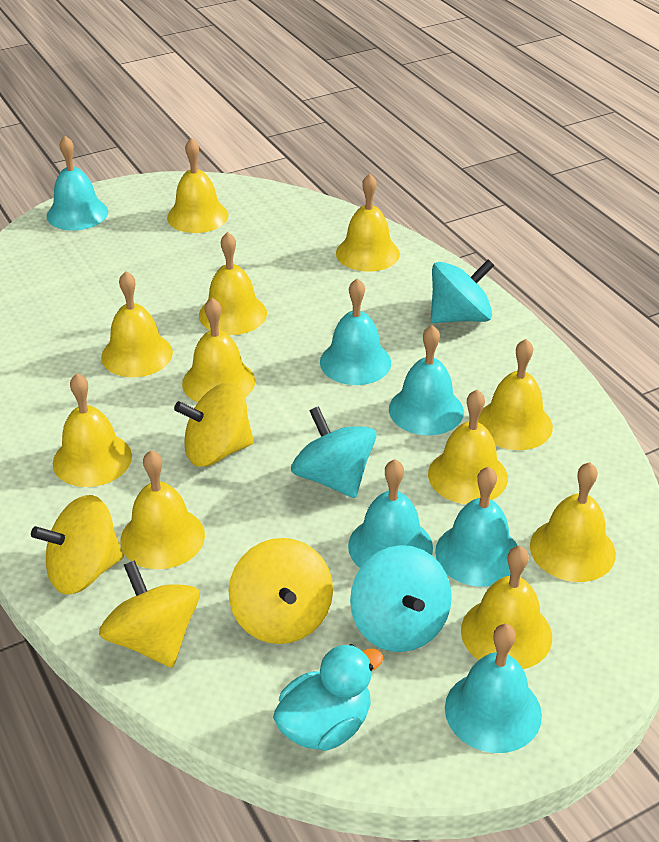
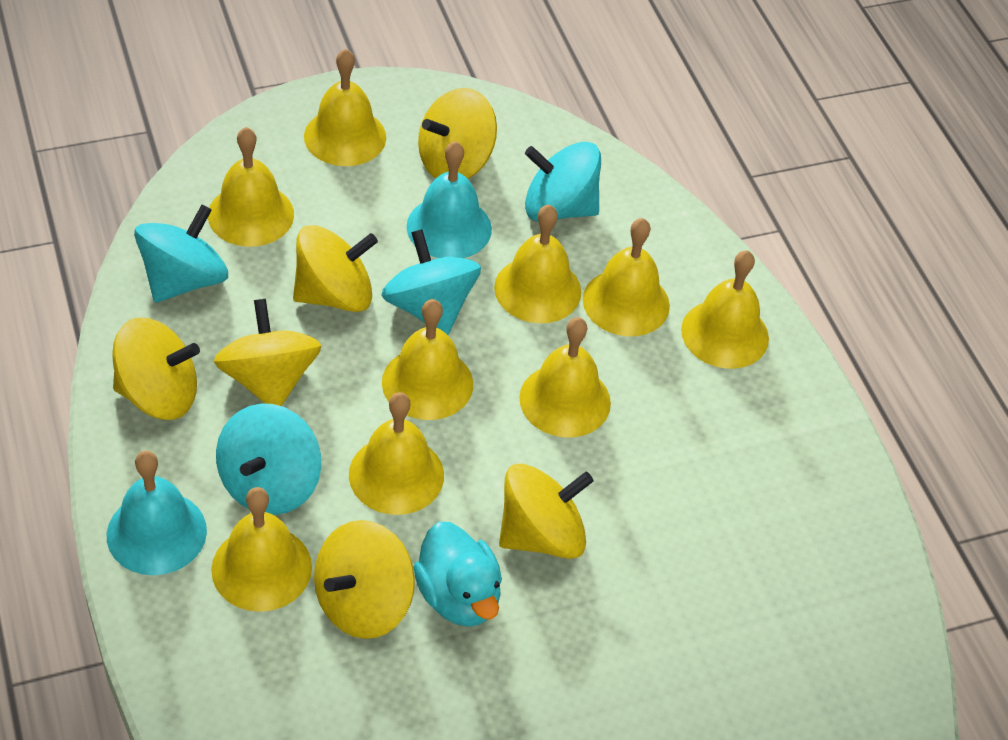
turquoise bell: [47,136,108,231] [320,279,391,385] [348,459,433,568] [389,325,464,435] [435,466,518,587] [445,624,542,753] = 6 -> [107,451,207,575] [406,141,492,258] = 2
turquoise spinning top: [291,406,377,498] [350,545,452,652] [431,259,495,323] = 3 -> [134,205,228,302] [216,403,321,515] [381,229,481,335] [525,142,601,222] = 4
yellow bell: [53,373,132,487] [101,271,173,377] [120,450,205,569] [167,138,228,233] [182,298,255,403] [199,232,267,335] [336,174,400,272] [428,390,508,504] [461,546,552,669] [478,339,553,450] [530,462,616,582] = 11 -> [208,127,294,247] [211,487,312,612] [304,49,386,166] [349,392,444,515] [382,299,473,420] [494,204,581,323] [519,317,611,437] [583,218,670,336] [681,250,769,369] = 9
yellow spinning top: [31,495,124,594] [99,560,200,668] [174,382,254,467] [229,538,333,644] = 4 -> [112,317,200,420] [214,299,321,406] [293,225,378,312] [314,520,415,639] [418,88,497,179] [499,464,594,559] = 6

